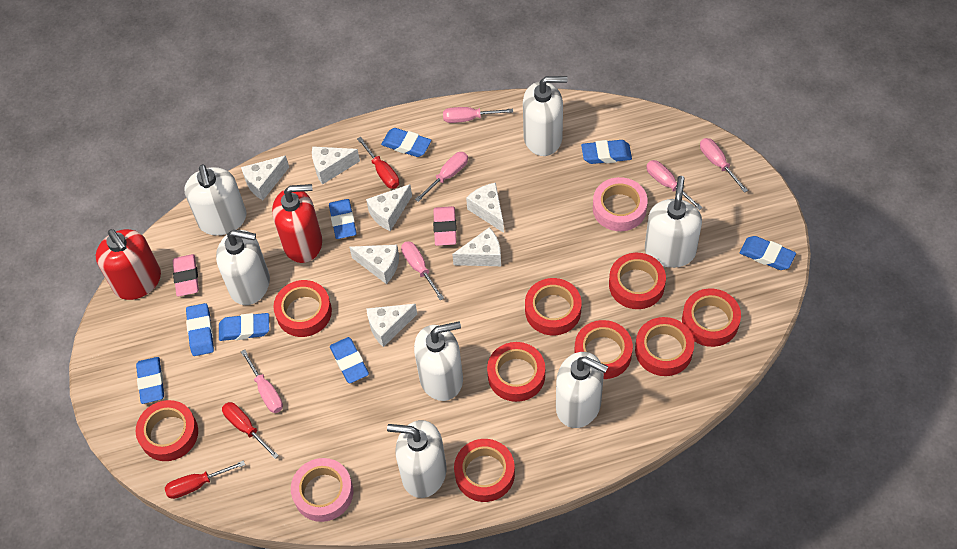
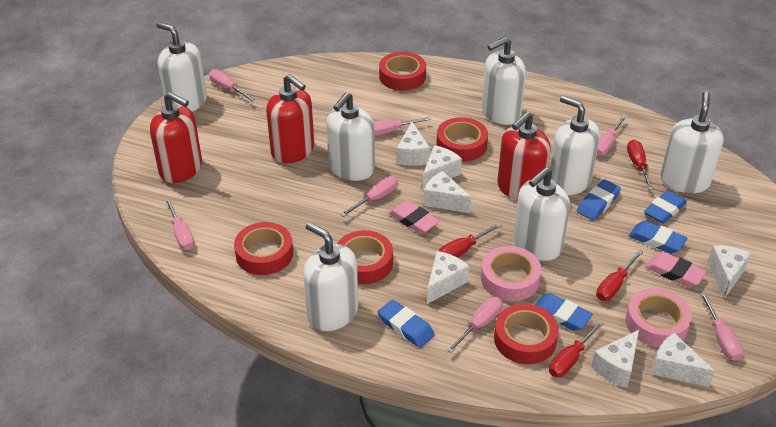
blue eraser: [136,357,164,404] [186,303,214,356] [219,313,269,341] [329,199,357,239] [330,337,369,384] [381,128,431,157] [581,140,632,164] [740,236,796,270] = 8 -> [378,300,435,348] [535,293,593,331] [577,179,621,221] [629,221,687,254] [644,190,687,224] = 5
pink screwdriver: [241,349,283,413] [401,241,444,300] [415,152,468,202] [443,107,513,123] [646,160,703,210] [700,138,748,193] = 6 -> [165,198,194,250] [209,69,255,101] [340,176,398,217] [374,117,431,136] [447,297,502,353] [596,115,627,156] [700,292,743,361] = 7
red screwdriver: [165,460,245,499] [222,402,279,459] [357,137,399,189] = 3 -> [439,223,502,258] [549,321,604,377] [596,250,643,301] [627,140,654,190] = 4
red soap dispenser: [96,229,161,300] [272,184,322,263] = 2 -> [150,92,202,183] [266,74,314,163] [497,112,551,201] = 3
red tape: [136,400,198,461] [273,280,332,337] [454,439,515,502] [487,342,545,402] [525,278,582,335] [574,320,633,379] [609,253,666,309] [635,317,694,376] [682,288,741,347] = 9 -> [234,222,293,275] [337,230,393,284] [379,52,426,91] [436,117,488,162] [494,304,559,364] = 5

